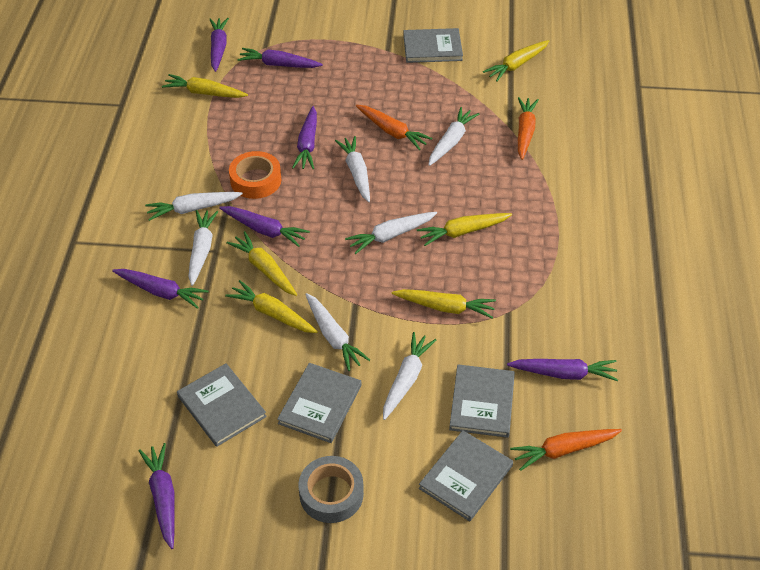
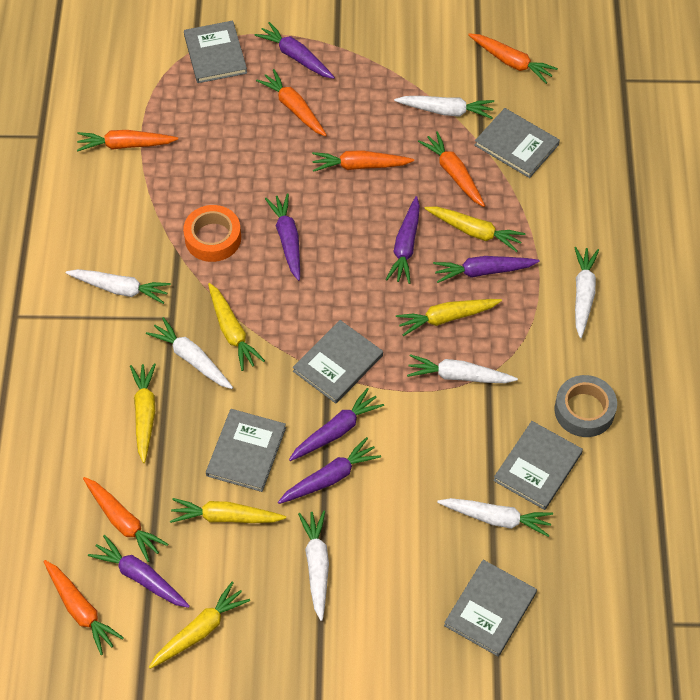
grey book: [177,363,267,447] [277,363,362,443] [403,28,463,63] [419,430,513,521] [449,364,515,438] = 5 -> [184,21,247,83] [206,409,286,492] [293,320,383,404] [444,560,537,657] [474,108,560,178] [493,421,583,510] = 6
orange carrot: [356,105,432,150] [510,429,622,471] [518,97,539,160] = 3 -> [43,560,124,655] [77,130,178,152] [83,477,168,562] [256,69,327,136] [312,150,414,172] [418,131,485,207] [468,33,558,84] = 7

